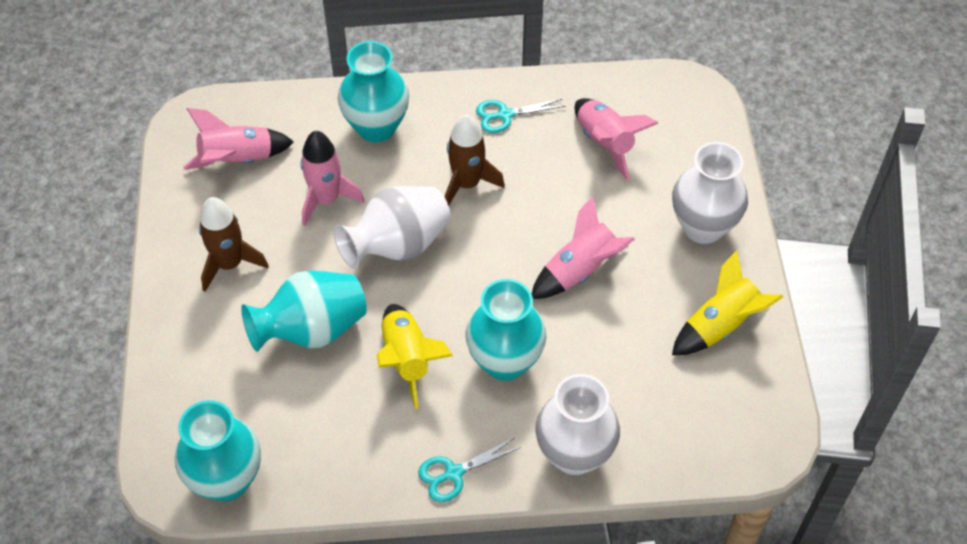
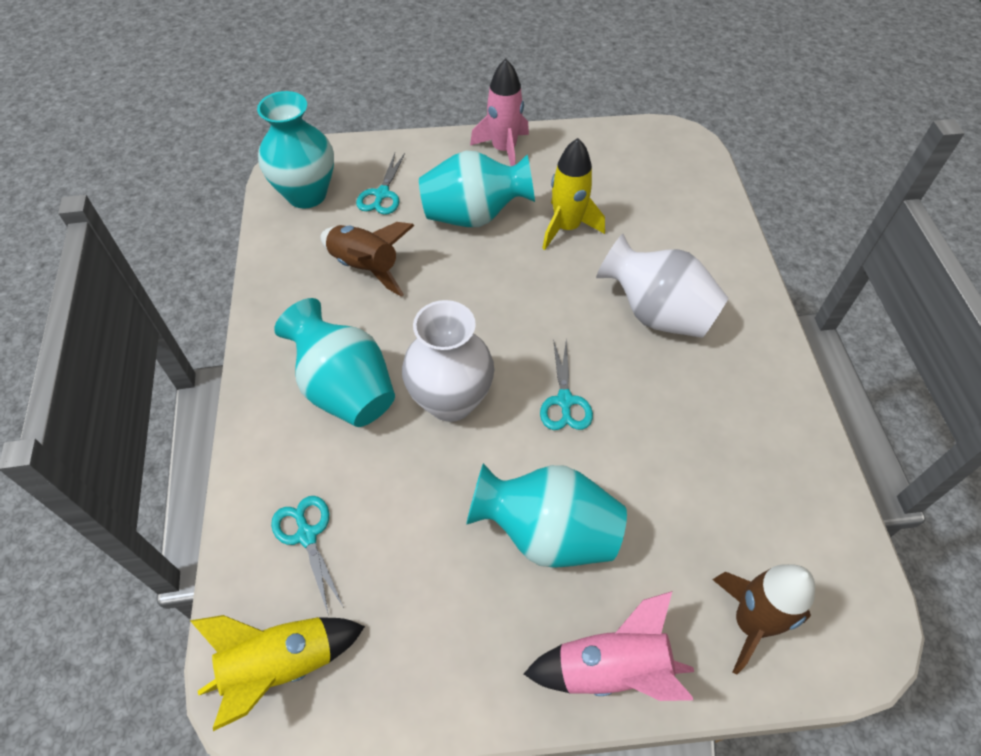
pink rocket: [183,108,294,170] [301,131,364,226] [532,196,635,299] [574,98,659,180] = 4 -> [470,59,529,166] [524,591,694,701] = 2
turquoise scissors: [418,438,521,502] [476,99,566,133] = 2 -> [271,496,344,613] [356,153,405,215] [540,339,593,430] = 3
white vase: [334,186,450,269] [535,374,620,475] [672,142,748,244] = 3 -> [402,300,494,422] [596,234,728,338] = 2

